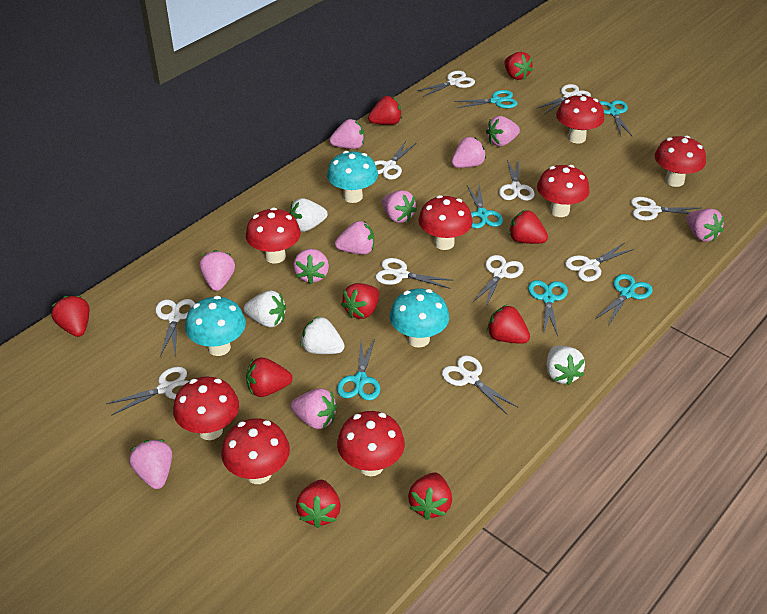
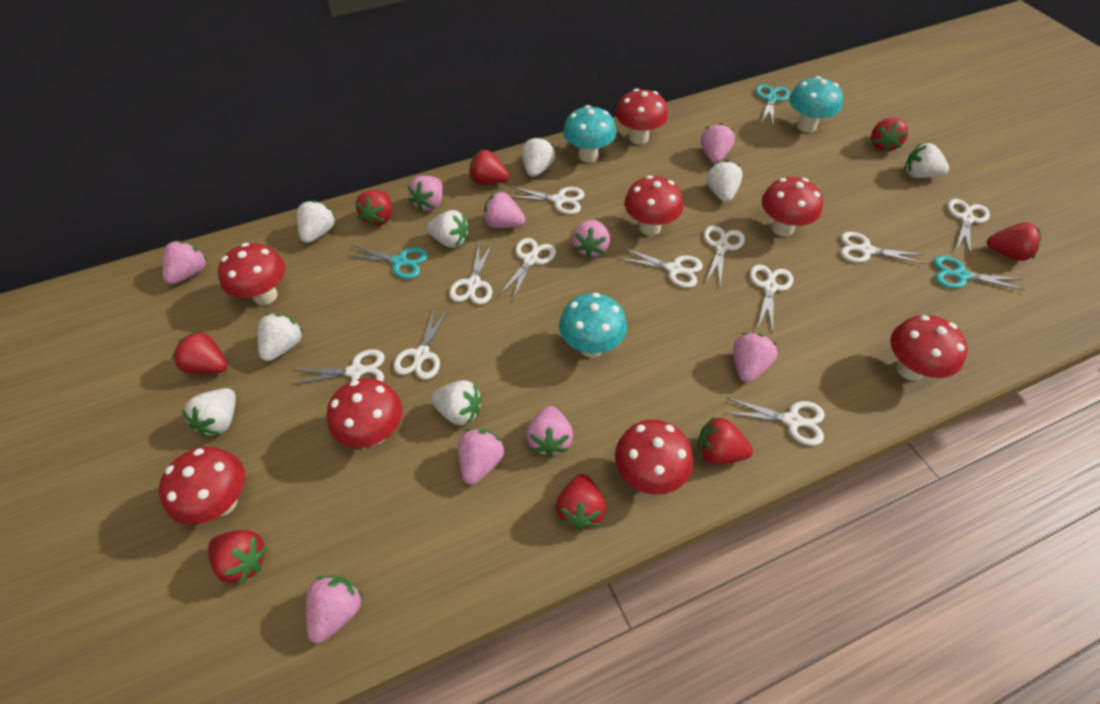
pink strawberry: [129,440,172,489] [199,250,235,291] [290,388,337,429] [293,248,329,284] [330,119,364,149] [335,221,374,255] [382,190,417,223] [451,137,486,168] [486,116,520,146] [686,209,724,242] = 10 -> [163,241,207,284] [306,576,363,643] [408,176,443,212] [458,429,504,485] [483,192,525,228] [526,406,573,457] [572,220,610,259] [701,123,735,163] [733,333,777,383] = 9
red strawberry: [52,296,89,337] [246,358,293,397] [296,480,341,528] [341,283,379,319] [368,96,402,125] [408,472,452,520] [487,305,530,344] [504,52,533,80] [509,210,548,244] = 9 -> [172,331,227,374] [208,530,268,585] [355,190,392,227] [469,149,509,185] [556,474,606,531] [697,417,753,464] [871,117,909,152] [987,222,1041,261] = 8
turquoise scissors: [337,339,380,401] [454,90,518,108] [467,185,503,229] [528,280,568,336] [596,274,653,325] [599,100,632,136] = 6 -> [345,244,428,279] [755,84,790,125] [934,256,1025,290] = 3
white strawberry: [244,290,286,327] [290,198,328,232] [300,316,345,354] [546,346,585,386] = 4 -> [182,388,236,437] [258,313,303,361] [297,200,336,243] [427,210,469,248] [430,380,482,425] [522,137,555,177] [706,160,743,202] [904,143,949,178] = 8

